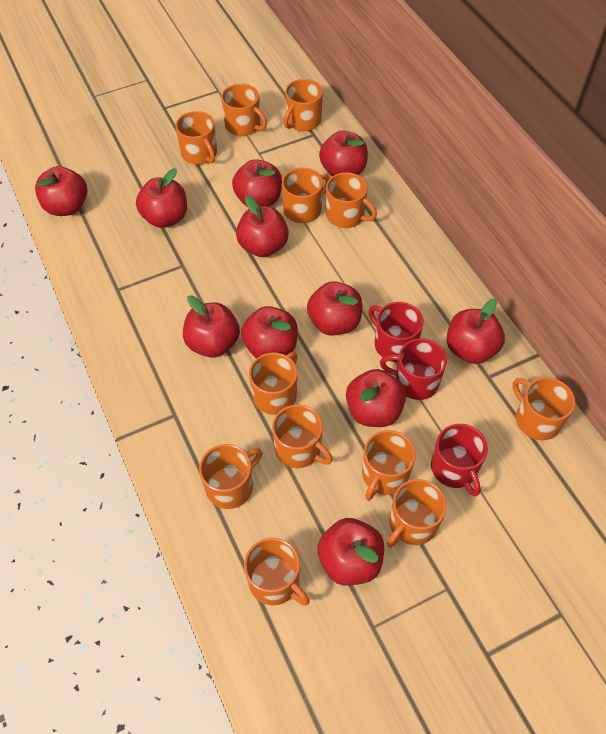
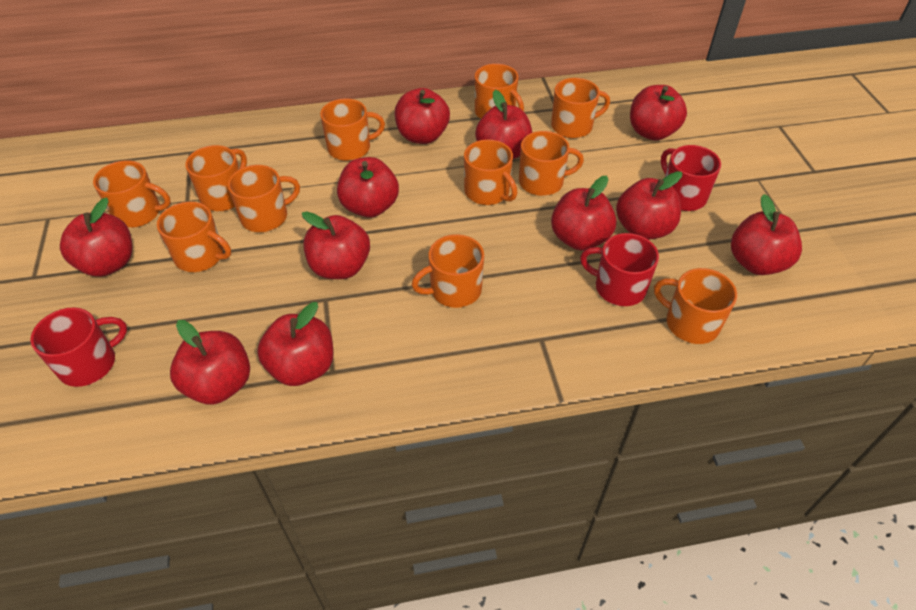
orange mug: [175,111,217,165] [199,444,262,509] [221,84,267,136] [244,538,310,606] [249,352,297,415] [272,404,333,468] [282,168,330,223] [284,79,323,131] [326,172,377,228] [362,430,416,501] [387,479,447,548] [513,377,575,440] = 12 -> [93,160,171,228] [157,202,231,272] [185,145,247,211] [228,165,300,232] [320,98,385,161] [412,234,484,308] [464,139,517,205] [475,64,524,119] [519,131,584,196] [551,78,610,138] [654,268,737,344] = 11

